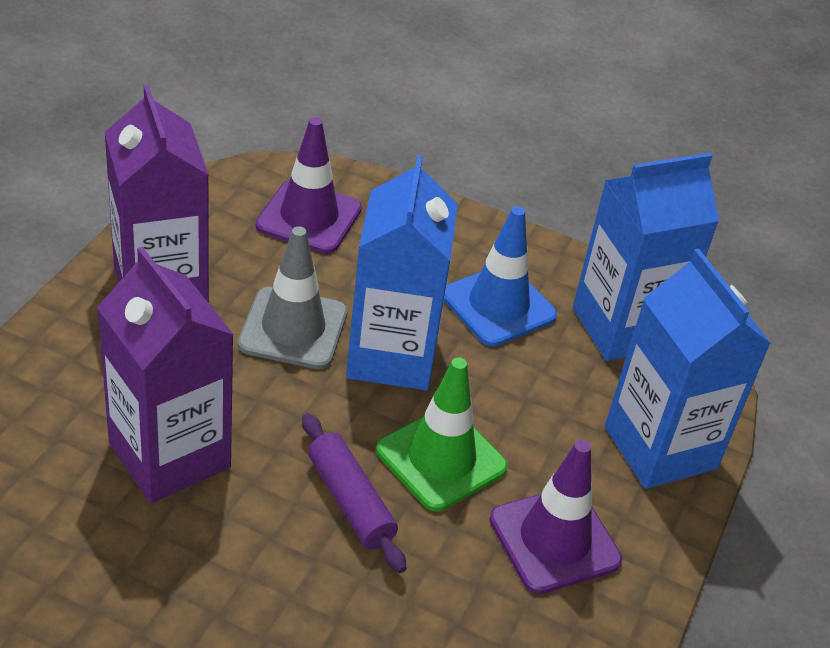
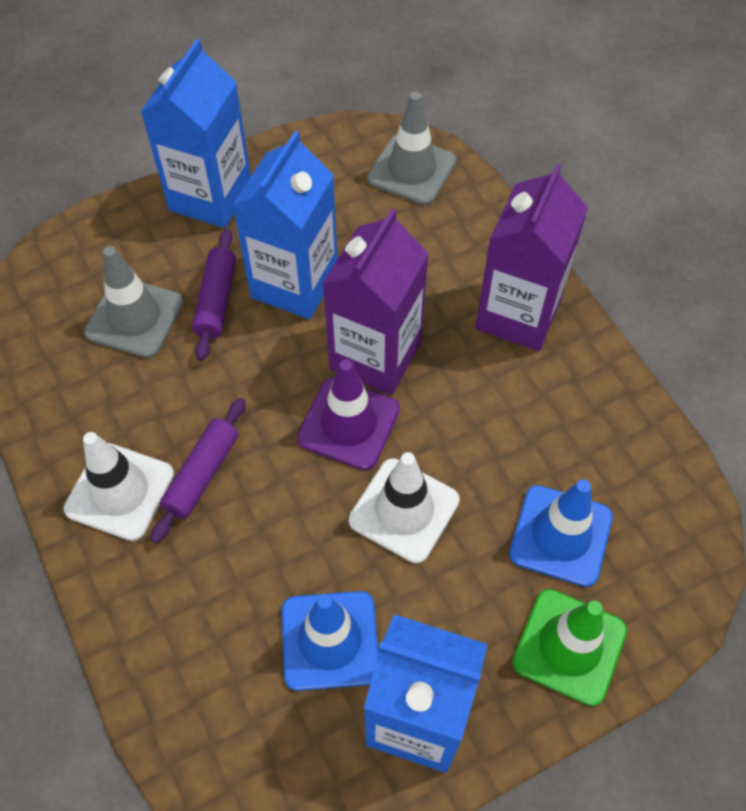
blue traffic cone: [444,206,557,347] = 1 -> [282,591,378,691] [509,480,613,587] = 2
grey traffic cone: [238,226,347,369] = 1 -> [84,246,183,358] [367,92,457,205] = 2
purple rolling pin: [302,413,406,573] = 1 -> [151,398,246,543] [192,229,236,361] = 2
purple traffic cone: [256,118,362,254] [489,440,622,594] = 2 -> [297,359,400,470] = 1
white traffic cone: none = 0 -> [63,432,174,541] [349,452,460,563] = 2

